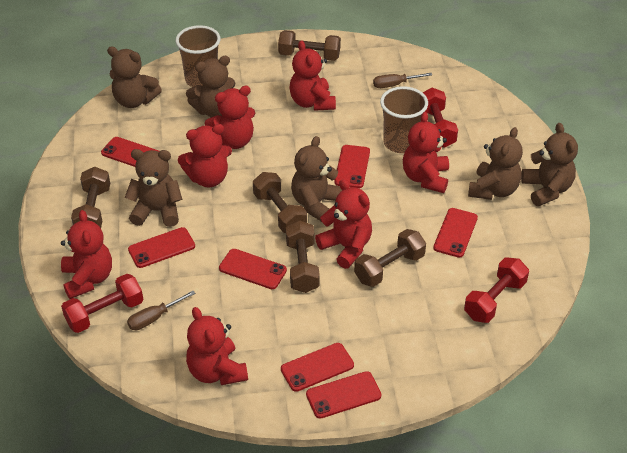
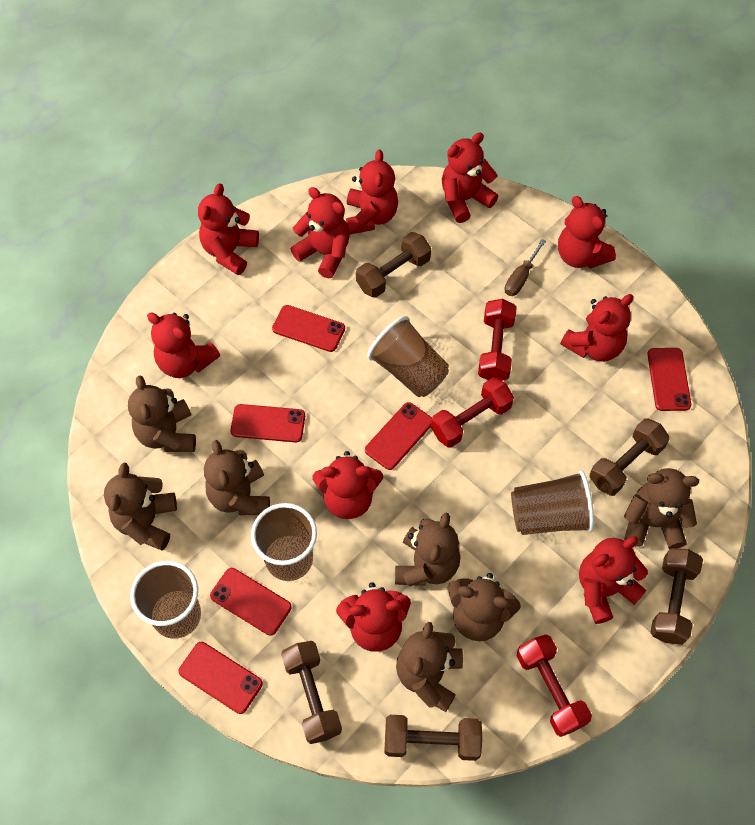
brown cup: [176,25,221,87] [380,86,428,153] = 2 -> [130,561,201,639] [251,503,317,581] [367,316,449,397] [511,470,594,535] = 4
brown screwdriver: [127,291,196,330] [373,73,432,88] = 2 -> [504,239,546,296] = 1
brown teddy bear: [107,46,162,108] [125,149,182,227] [186,56,235,117] [291,136,342,222] [468,127,523,200] [521,123,578,206] = 6 -> [104,463,177,551] [128,375,196,452] [204,440,270,515] [395,513,460,586] [396,622,463,712] [448,573,521,641] [624,468,699,549] = 7
red phone: [101,137,160,167] [128,227,195,268] [219,249,287,289] [281,343,354,392] [306,371,381,418] [334,145,370,188] [433,208,478,258] = 7 -> [179,642,263,714] [210,568,292,636] [230,404,305,442] [272,305,345,352] [365,402,432,470] [647,348,691,411] = 6
red teddy bear: [61,210,112,299] [178,124,232,187] [186,307,248,385] [205,86,255,149] [289,40,336,111] [315,179,372,269] [403,112,449,193] = 7 -> [147,312,220,378] [198,183,259,275] [291,187,350,278] [312,451,383,519] [336,582,411,652] [346,149,398,234] [442,132,499,223] [558,196,616,268] [560,294,634,362] [579,536,648,624] = 10

